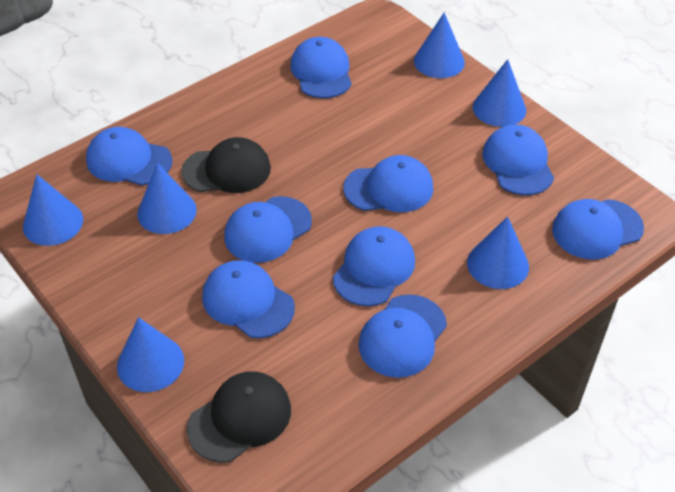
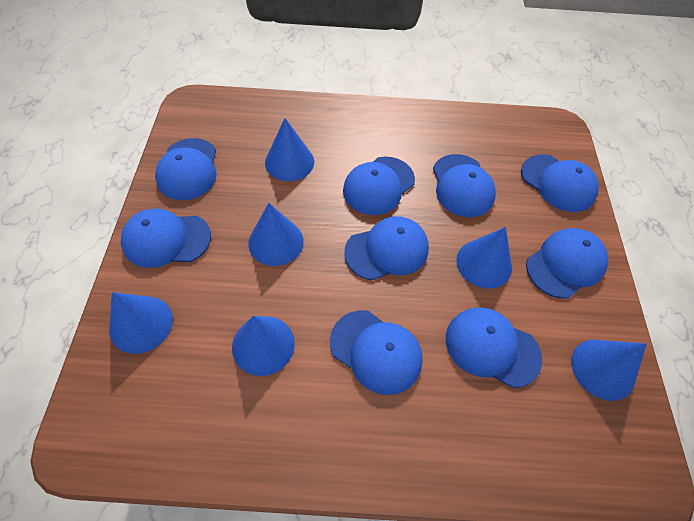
black cap: [181,137,271,193] [187,371,291,463] = 2 -> none = 0

